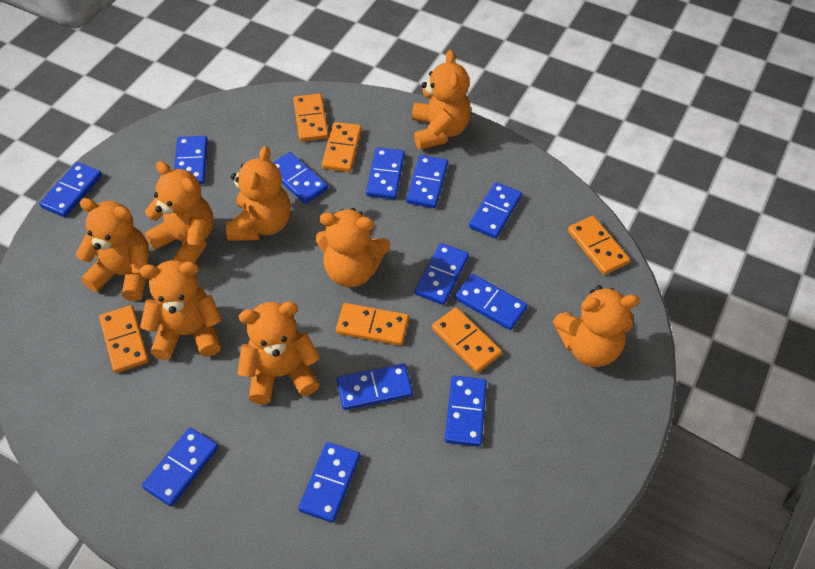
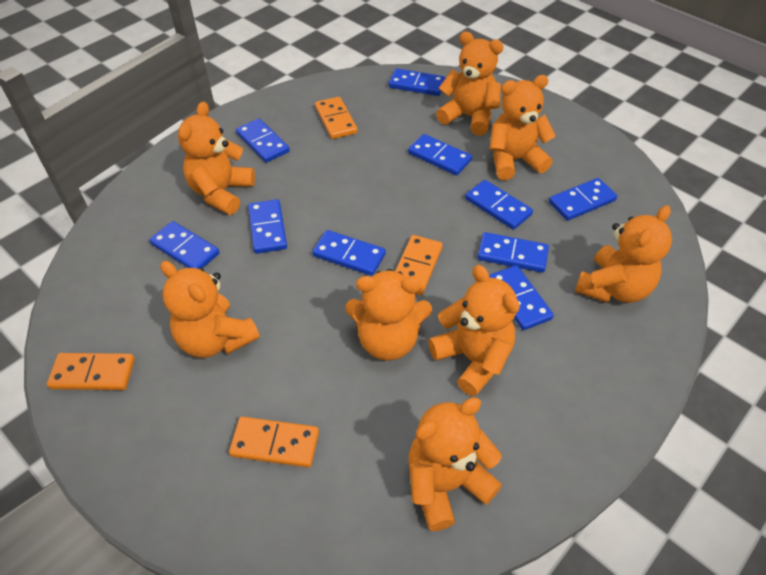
blue domino: [39,162,102,217] [142,427,219,507] [174,136,208,184] [273,152,328,204] [298,442,360,523] [337,363,413,410] [366,147,405,199] [406,155,448,208] [415,243,469,305] [445,376,487,447] [455,274,528,330] [469,182,522,239] = 12 -> [149,221,219,269] [236,118,290,163] [248,199,287,254] [312,230,386,276] [389,68,445,96] [408,134,472,176] [465,180,533,230] [477,232,549,273] [489,265,554,330] [549,178,617,221] = 10
orange domino: [99,305,149,373] [293,94,328,142] [322,122,362,172] [336,303,409,346] [432,307,502,373] [568,216,630,275] = 6 -> [47,353,135,390] [229,417,319,468] [315,97,358,139] [395,235,443,295] = 4

